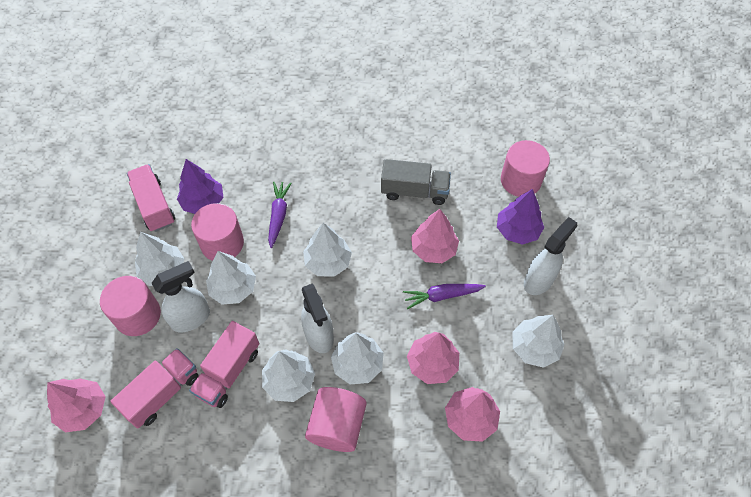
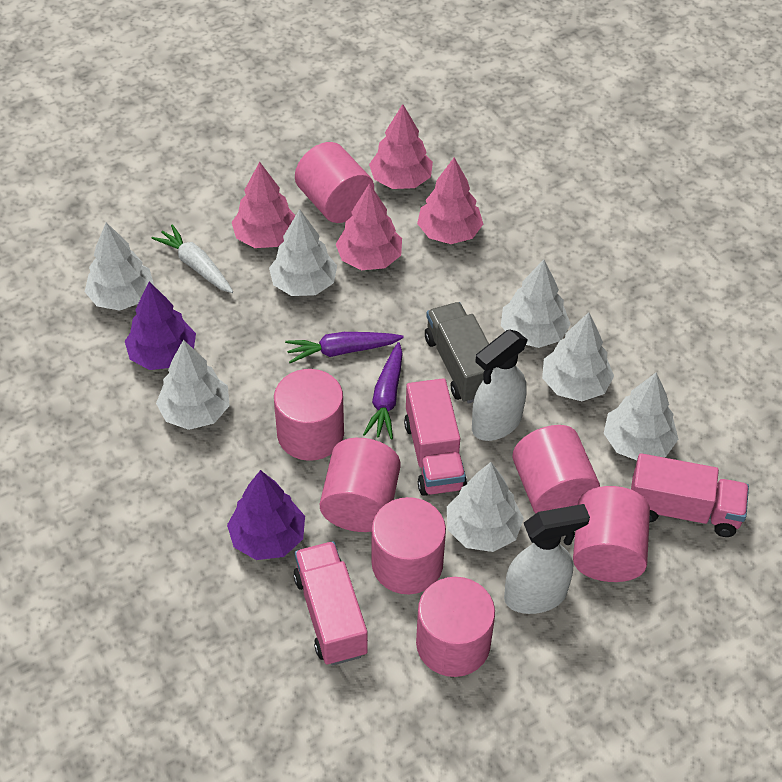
pink cylinder: [100,276,161,336] [191,203,244,261] [305,387,367,452] [501,140,550,197] = 4 -> [274,369,344,461] [295,142,374,223] [320,438,401,532] [372,497,446,594] [416,577,495,677] [512,425,600,513] [573,486,650,582] = 7
white carrot: none = 0 -> [152,224,233,293] = 1
white spray bottle: [152,261,210,332] [301,283,334,353] [524,217,577,295] = 3 -> [472,329,528,441] [504,504,590,614] = 2
white tree: [135,232,184,286] [206,251,256,305] [262,349,315,402] [303,223,352,277] [331,332,384,384] [512,315,565,368] = 6 -> [85,222,154,311] [156,340,230,430] [269,209,337,296] [447,462,524,552] [501,260,571,348] [542,312,614,401] [604,372,678,460] = 7

